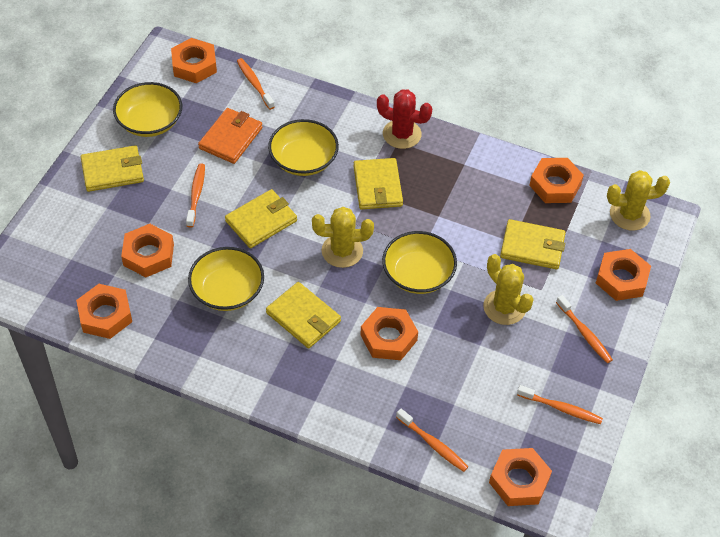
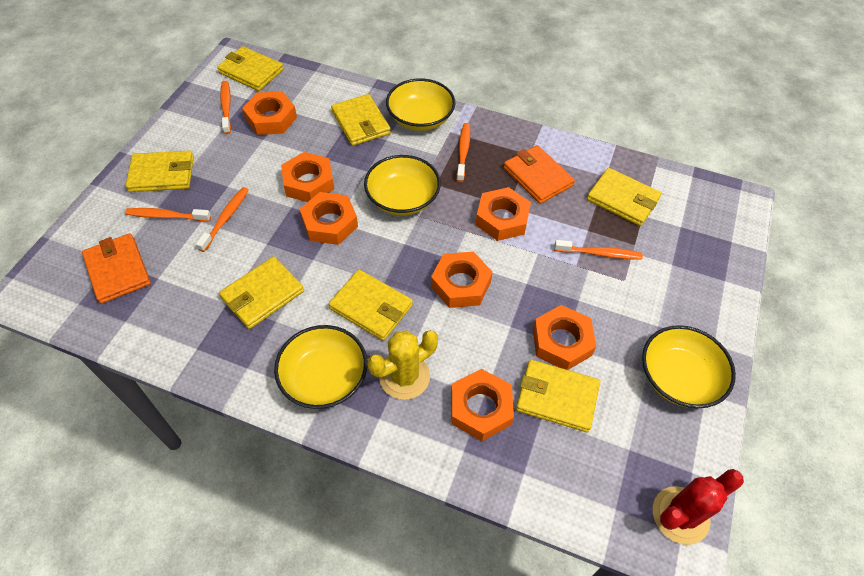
orange wallet: [198,108,263,164] = 1 -> [82,233,151,304] [503,145,575,204] = 2
yellow cactus: [312,207,374,268] [483,254,534,325] [607,170,670,231] = 3 -> [367,330,438,400] = 1
yellow wallet: [81,145,144,192] [225,189,297,248] [266,282,341,348] [354,158,403,209] [500,219,566,270] = 5 -> [125,151,194,192] [217,46,284,91] [219,256,304,329] [328,269,413,341] [331,94,391,146] [516,360,600,432] [587,168,662,226] = 7

